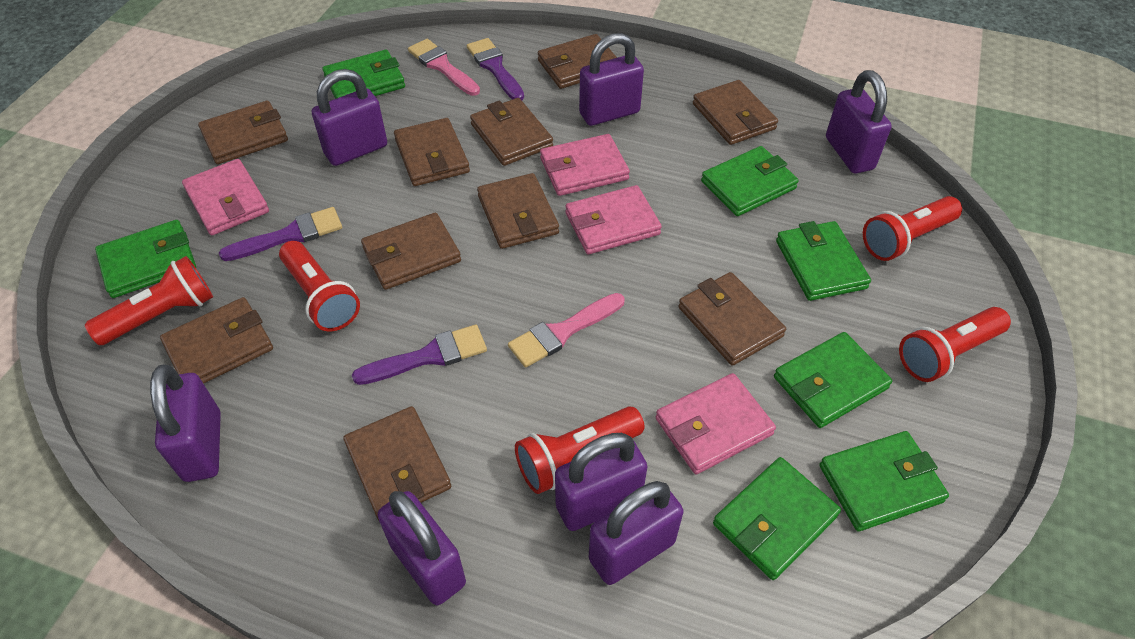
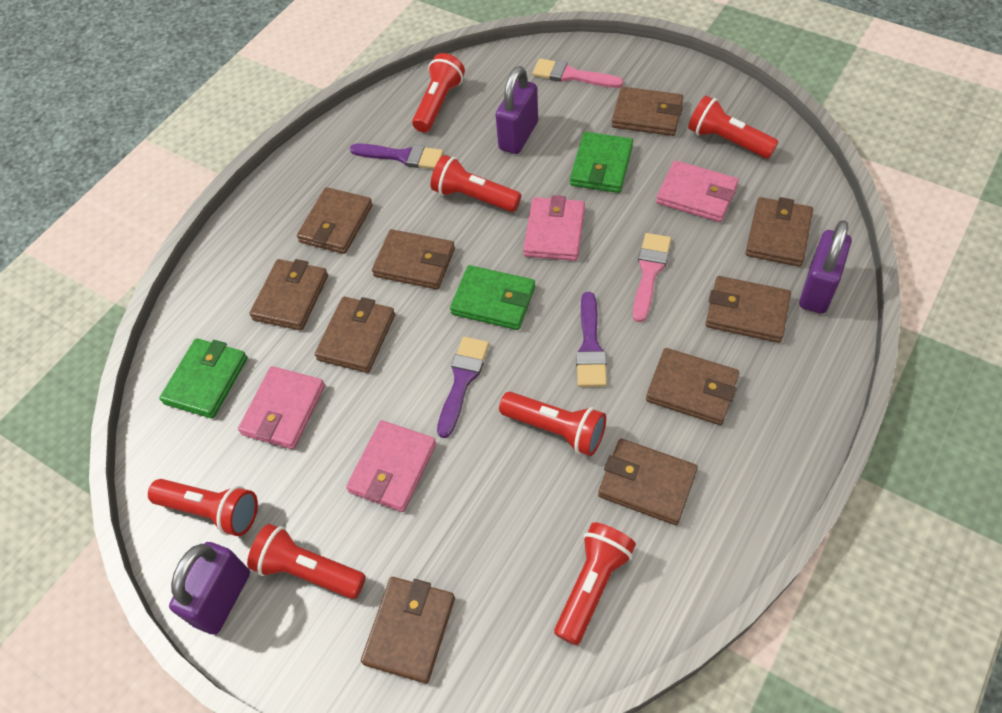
green wallet: [95,220,196,298] [322,50,405,99] [701,146,799,216] [713,457,841,580] [774,332,892,428] [776,221,871,301] [819,431,949,531] = 7 -> [159,338,247,419] [450,265,535,330] [570,132,633,193] = 3
purple padlock: [150,365,221,482] [312,69,387,166] [377,491,466,605] [555,433,647,531] [579,33,644,126] [589,481,684,585] [826,70,892,173] = 7 -> [169,542,250,635] [496,66,538,154] [799,220,851,314] = 3
red flashlight: [85,256,213,345] [279,241,360,332] [515,406,645,494] [863,196,962,261] [899,307,1011,382] = 5 -> [148,479,258,536] [247,524,366,599] [412,53,465,133] [431,155,521,212] [499,392,606,456] [554,522,636,645] [688,96,779,158] = 7

